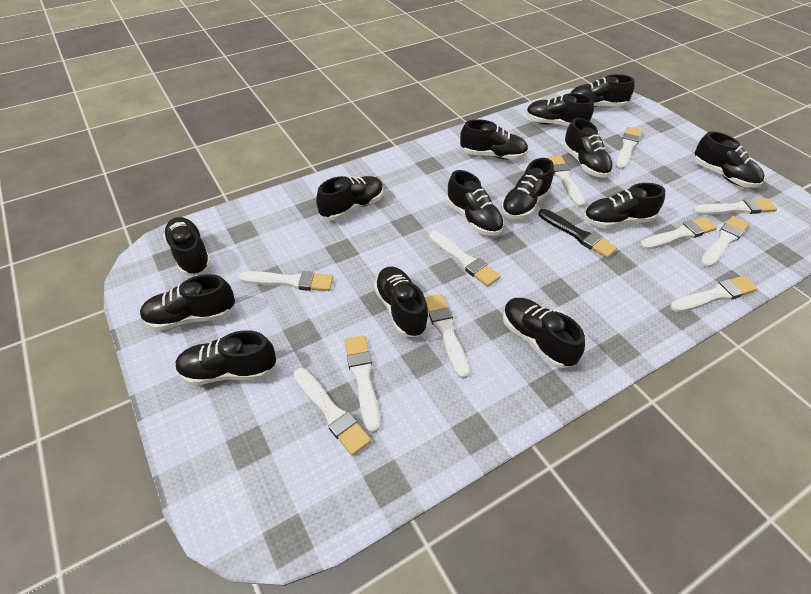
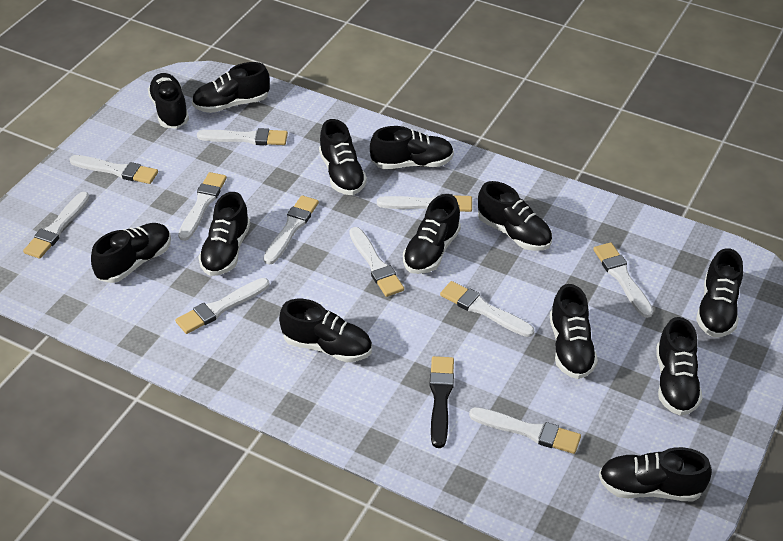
black shoe: [140,274,235,331] [163,217,212,276] [176,330,276,385] [316,176,384,220] [374,267,429,337] [447,170,504,236] [460,119,528,160] [501,158,554,219] [503,298,585,369] [526,93,594,126] [563,118,613,178] [571,74,634,107] [584,183,665,228] [694,131,765,188] = 14 -> [91,223,171,283] [148,73,189,129] [192,62,270,113] [198,192,250,276] [279,299,372,362] [319,119,367,195] [370,126,454,169] [403,194,461,274] [478,181,552,251] [550,284,598,379] [599,447,712,501] [656,317,702,416] [696,248,743,337] = 13

